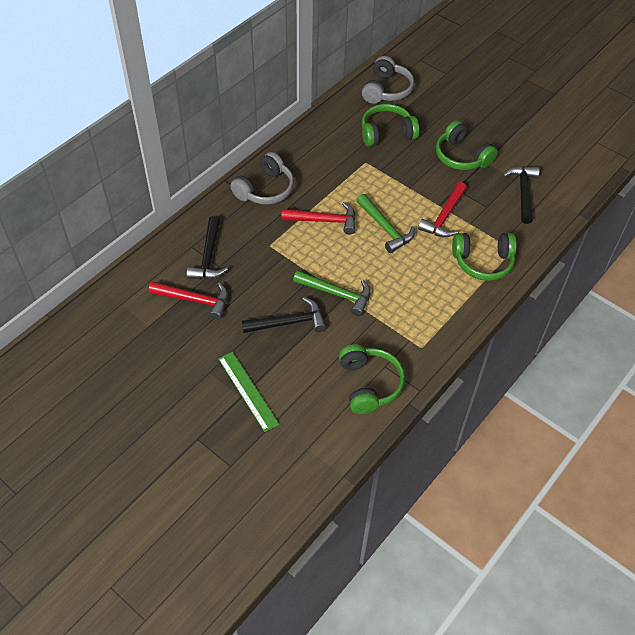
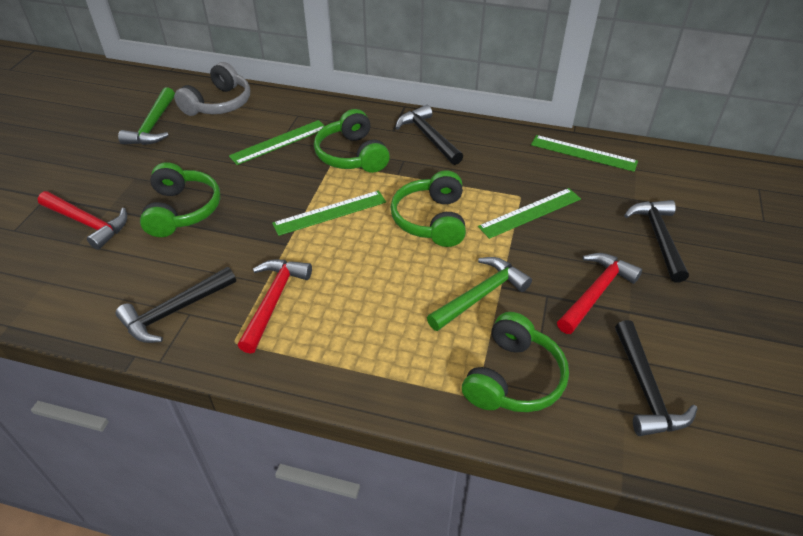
black hammer: [187,216,228,279] [242,297,326,333] [503,166,540,224] = 3 -> [116,267,236,343] [396,105,463,165] [615,320,698,436] [624,200,689,283] = 4
green ruler: [218,352,279,432] = 1 -> [229,120,325,165] [272,190,386,236] [478,188,581,239] [531,135,638,172] = 4
grey headphones: [230,152,294,205] [362,56,414,104] = 2 -> [174,62,250,116] = 1

